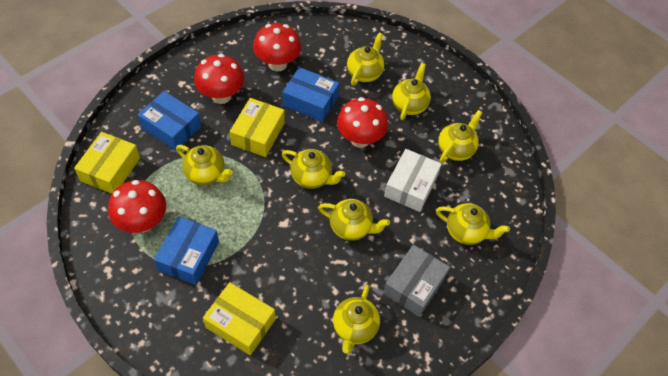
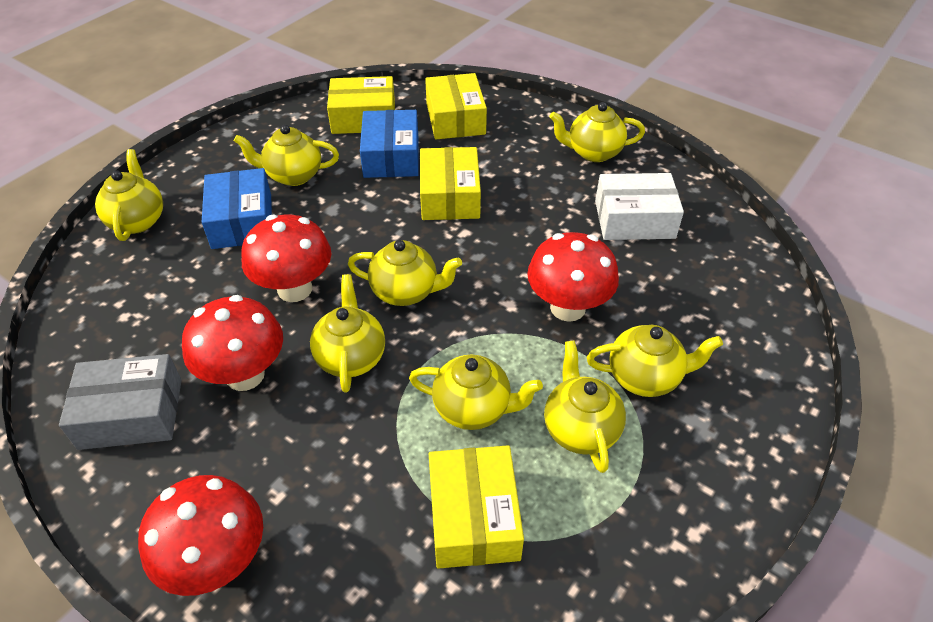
blue box: [138,91,201,151] [154,217,219,285] [283,67,339,122] = 3 -> [202,168,272,249] [360,110,419,178] = 2
yellow box: [74,132,140,194] [203,282,275,355] [230,98,285,157] = 3 -> [327,76,395,134] [420,147,481,220] [425,73,487,139] [429,445,524,569] = 4

